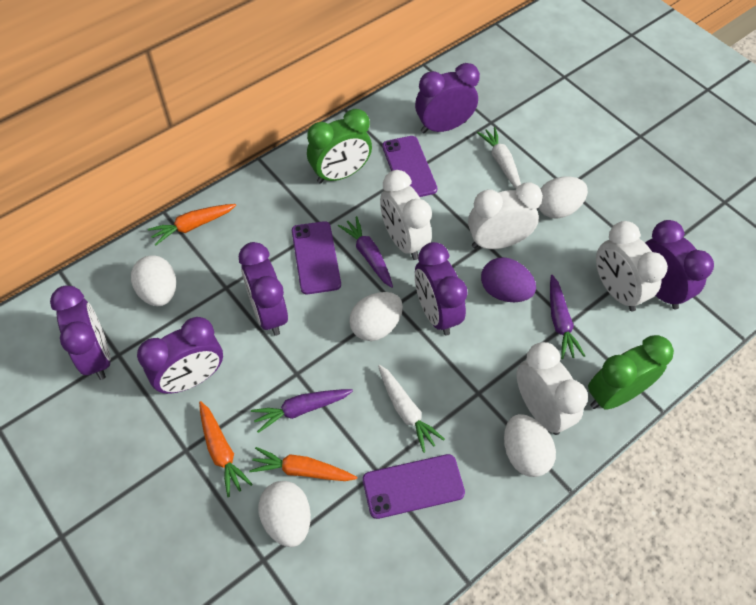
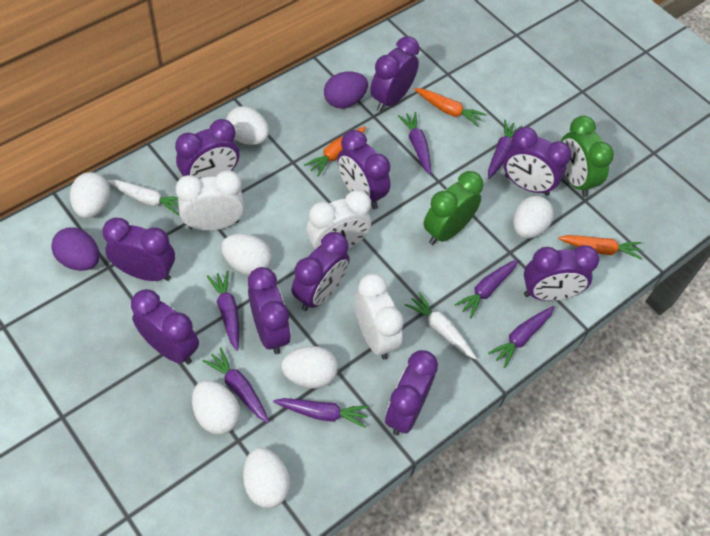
purple carrot: [251,389,353,433] [338,216,393,288] [550,275,585,359] = 3 -> [203,348,269,423] [207,271,239,351] [273,398,369,428] [398,112,431,175] [454,259,518,318] [488,120,523,179] [488,306,554,368] = 7
purple clock: [50,286,111,380] [137,317,223,394] [239,242,288,336] [415,63,480,134] [415,242,468,336] [645,220,714,309] = 6 -> [102,217,175,281] [131,289,199,365] [175,119,239,179] [248,267,291,354] [291,232,350,311] [337,130,390,209] [370,36,420,112] [385,350,438,436] [503,127,571,196] [524,245,599,301] = 10
purple egg: [481,257,536,302] = 1 -> [51,228,99,271] [324,71,368,109] = 2
purple phone: [292,221,341,294] [363,454,465,519] [382,136,437,197] = 3 -> none = 0
white clock: [380,170,432,260] [468,182,543,249] [517,342,588,435] [596,221,668,311] = 4 -> [176,170,244,231] [306,190,371,249] [355,273,404,360] = 3
white egg: [131,256,176,306] [258,481,311,547] [349,292,403,341] [504,414,556,477] [538,176,588,219] = 5 -> [70,172,110,218] [192,380,240,435] [221,233,272,275] [226,106,269,145] [243,447,290,508] [281,346,338,389] [513,196,554,238] = 7

